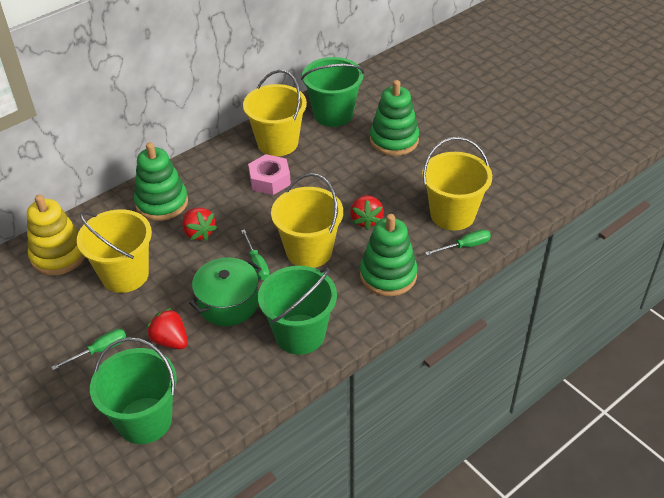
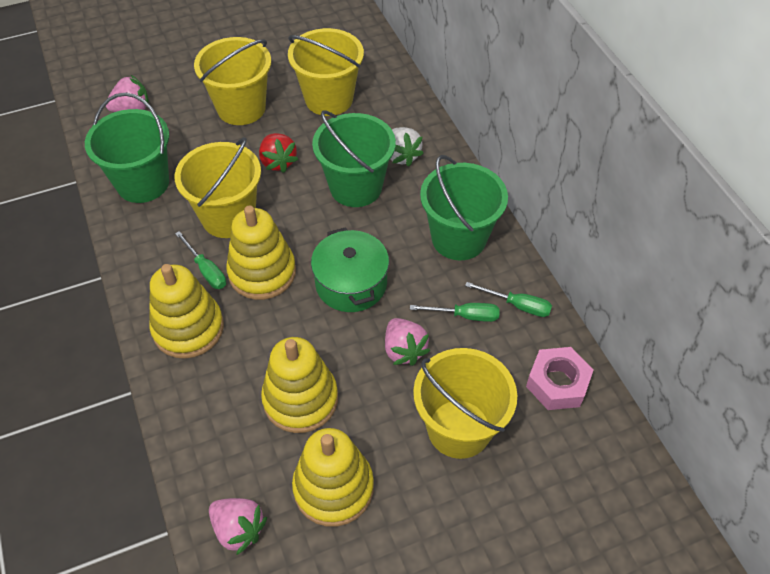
green stacking toy: [134,142,188,221] [360,214,418,296] [370,80,419,156] = 3 -> none = 0
pink strawberry: none = 0 -> [106,75,149,112] [209,498,267,555] [385,318,430,366] = 3
red strawberry: [146,308,188,349] [182,208,217,241] [350,195,384,230] = 3 -> [259,133,298,173] = 1
white strawberry: none = 0 -> [391,127,424,167] = 1
yellow stacking toy: [27,195,85,275] = 1 -> [149,264,224,359] [226,205,296,300] [261,337,338,433] [292,428,374,527] = 4

